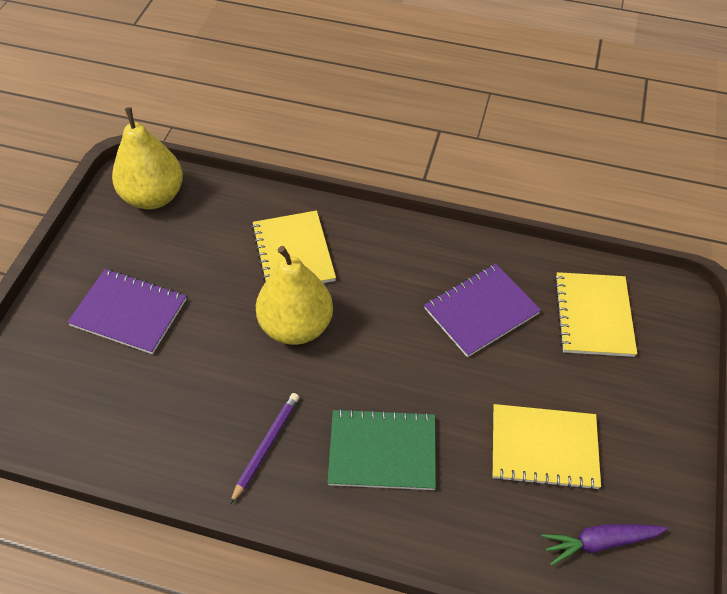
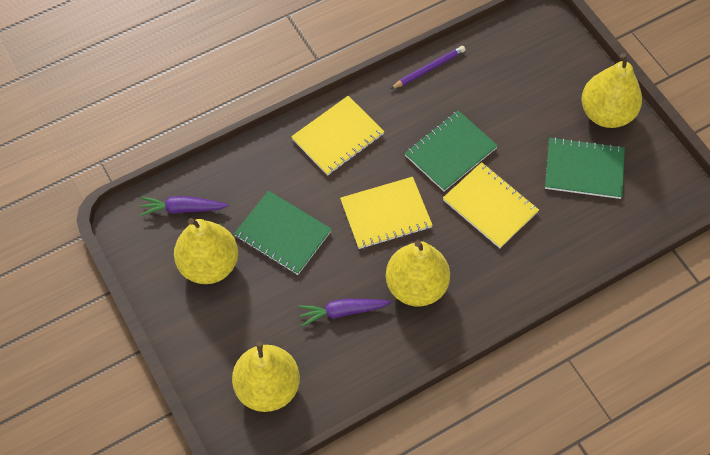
green notebook: [327,408,436,490] = 1 -> [234,191,332,275] [405,110,498,192] [545,137,625,199] = 3
purple carrot: [541,524,668,566] = 1 -> [140,196,228,216] [298,299,391,327] = 2
purple notebook: [67,269,186,354] [424,264,541,357] = 2 -> none = 0
yellow pear: [112,107,183,209] [256,246,333,345] = 2 -> [174,218,238,284] [232,341,300,412] [386,241,450,306] [581,53,642,128] = 4

